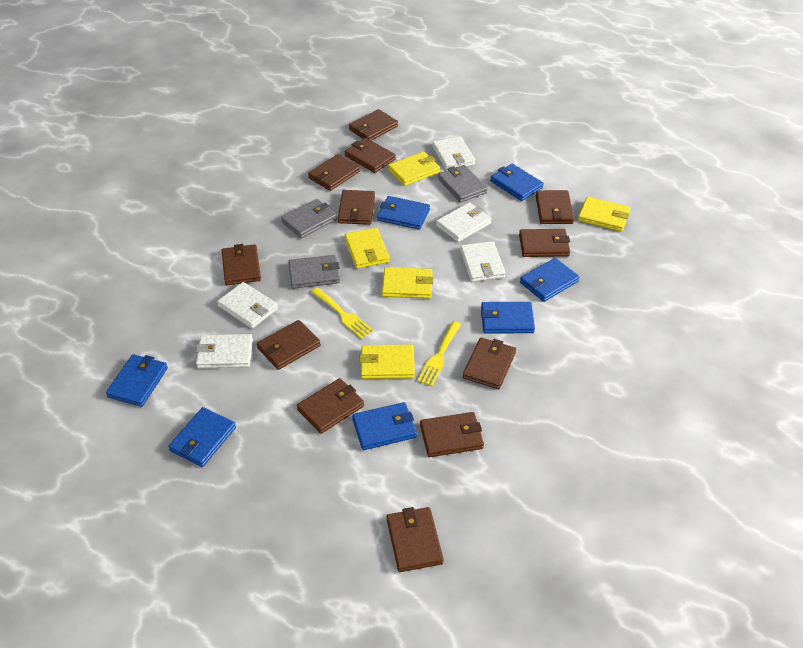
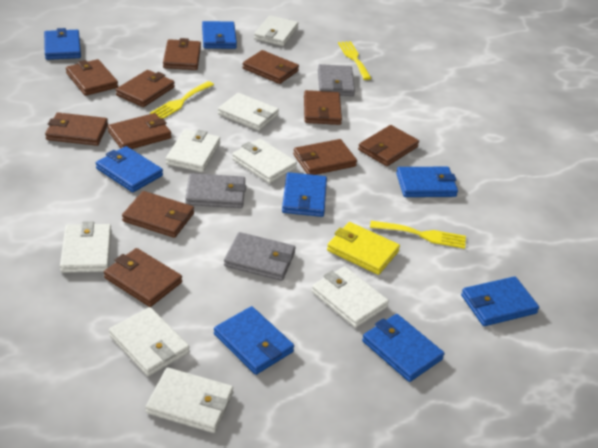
blue wallet: [106,354,168,407] [168,407,236,467] [352,402,417,450] [377,196,430,230] [481,302,535,333] [490,164,544,201] [520,258,579,302] = 7 -> [44,28,81,60] [96,146,163,192] [202,21,237,49] [214,306,294,375] [282,172,327,217] [362,314,444,382] [396,167,458,197] [461,276,539,326] = 8
brown wallet: [222,244,261,285] [257,320,321,370] [297,378,364,434] [308,154,360,191] [338,190,375,225] [345,138,396,173] [349,109,398,141] [387,507,444,572] [420,412,484,457] [463,337,516,389] [519,229,570,257] [535,190,574,224] = 12 -> [45,112,108,146] [66,59,118,96] [104,248,182,307] [108,113,171,149] [116,70,175,107] [122,191,194,238] [163,38,201,70] [242,50,299,84] [293,139,357,175] [304,90,342,125] [358,125,419,166] = 11
white wallet: [196,334,253,368] [217,282,278,329] [432,136,475,170] [436,202,492,242] [460,241,506,282] = 5 -> [60,221,111,273] [109,307,190,376] [145,367,233,433] [166,129,220,172] [218,93,279,131] [232,139,297,184] [254,15,298,46] [312,266,389,328] = 8
yellow fork: [311,288,374,339] [417,322,461,386] = 2 -> [150,81,214,119] [338,41,372,80] [370,221,466,249] = 3
yellow wallet: [345,228,390,269] [359,345,415,379] [382,267,434,299] [388,151,440,186] [578,197,631,232] = 5 -> [327,222,400,275] = 1

